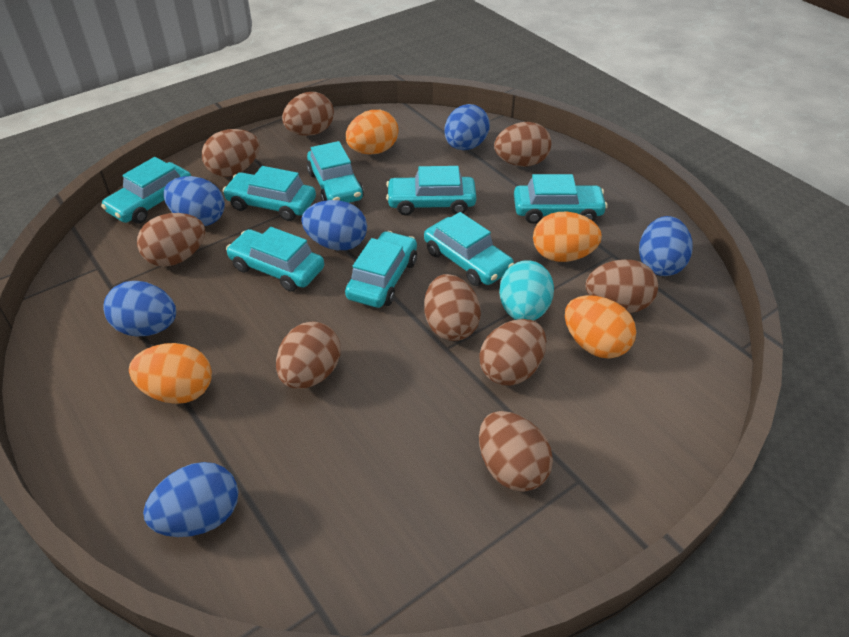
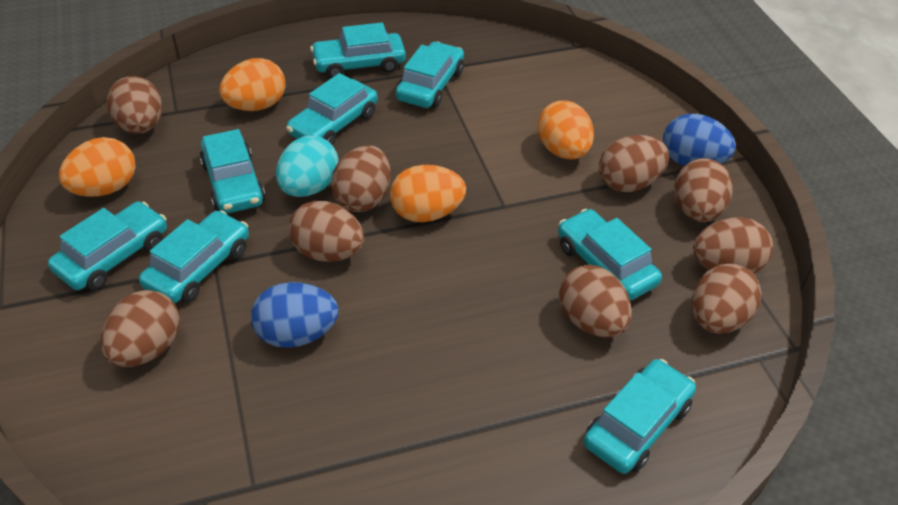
blue egg: [103,281,176,337] [143,462,238,537] [163,176,225,226] [301,200,367,250] [444,104,490,150] [639,216,693,276] = 6 -> [251,282,339,348] [663,114,736,166] = 2

